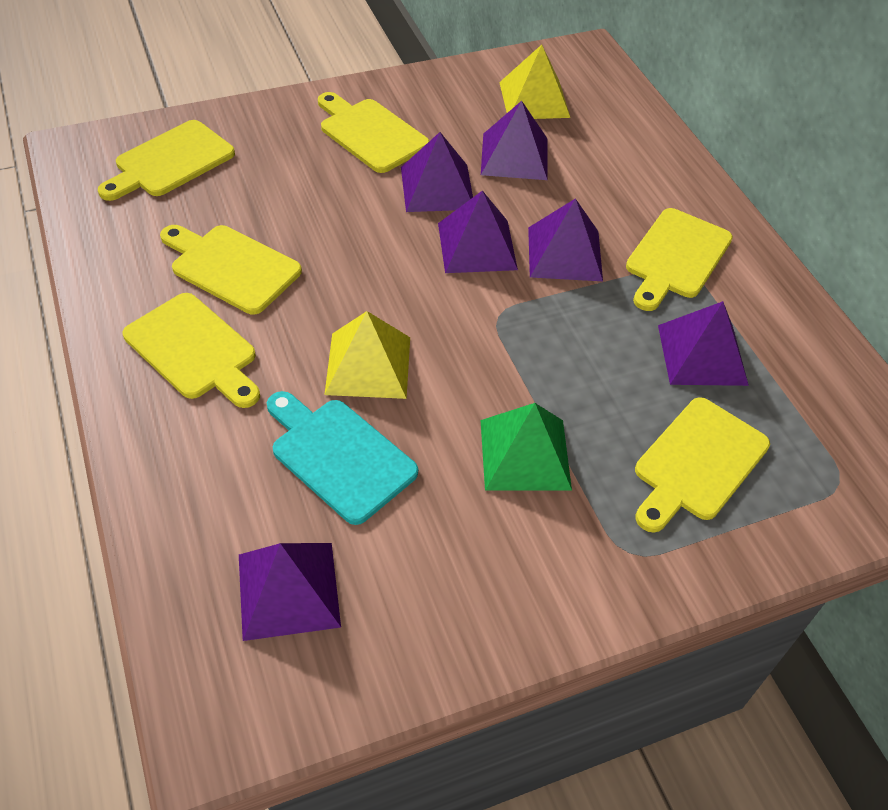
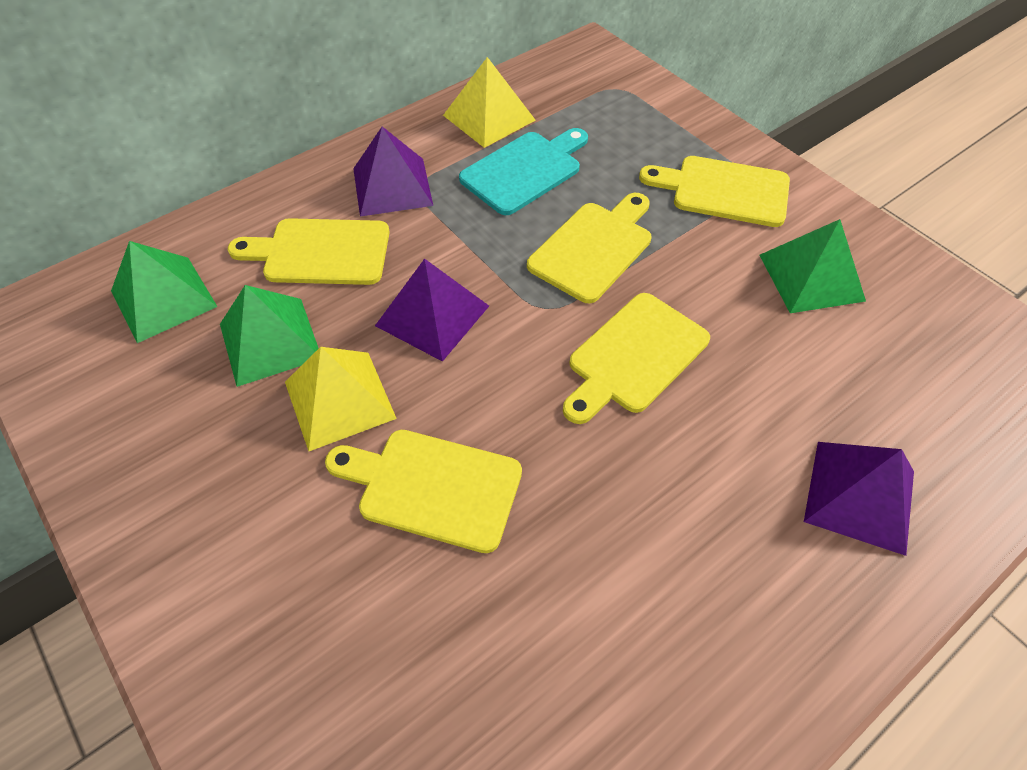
green pyramid: [481,403,572,491] = 1 -> [111,241,217,343] [220,285,319,387] [759,219,866,313] = 3
purple pyramid: [239,543,341,641] [401,132,473,212] [438,190,518,273] [481,101,548,180] [528,198,603,281] [658,301,749,386] = 6 -> [353,127,433,217] [375,259,489,362] [804,442,914,556] = 3
yellow cutting board: [98,120,235,201] [123,293,260,408] [160,225,302,314] [318,92,429,173] [626,208,733,311] [635,397,770,533] = 6 -> [228,218,390,285] [325,430,522,553] [527,193,651,303] [563,293,710,424] [639,156,790,227] = 5

